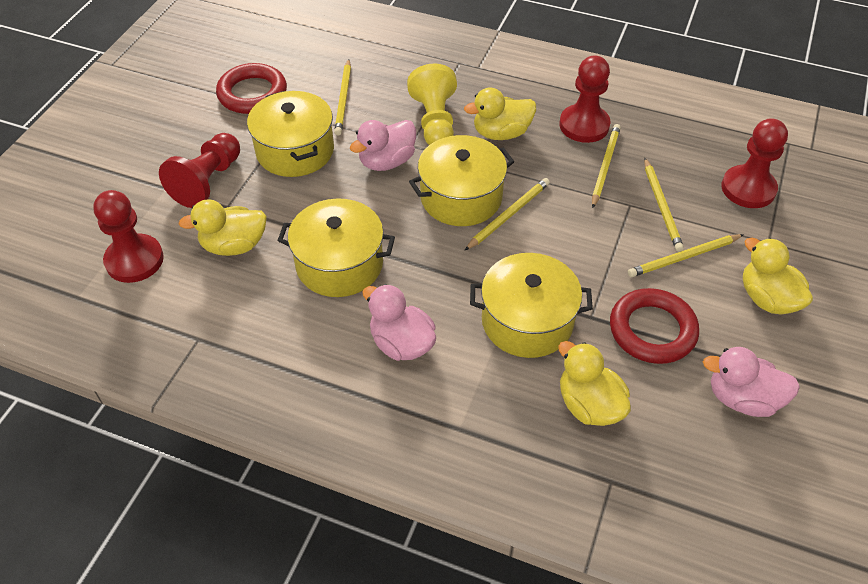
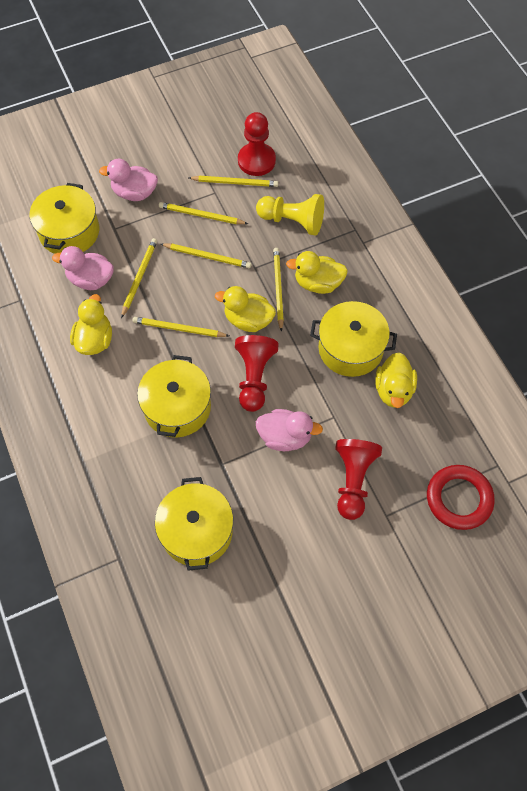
red pawn: [93,190,164,283] [159,133,240,208] [559,55,611,143] [721,118,788,208] = 4 -> [235,335,279,412] [238,112,276,176] [335,439,382,520] = 3
red ring: [216,63,287,114] [610,288,699,364] = 2 -> [427,465,495,530] = 1
yellow pencil: [334,59,351,136] [464,178,550,251] [592,124,621,208] [628,234,744,277] [644,158,684,252] = 5 -> [121,238,157,318] [132,317,229,337] [159,202,248,224] [161,243,251,268] [189,176,278,187] [273,248,284,332] = 6

